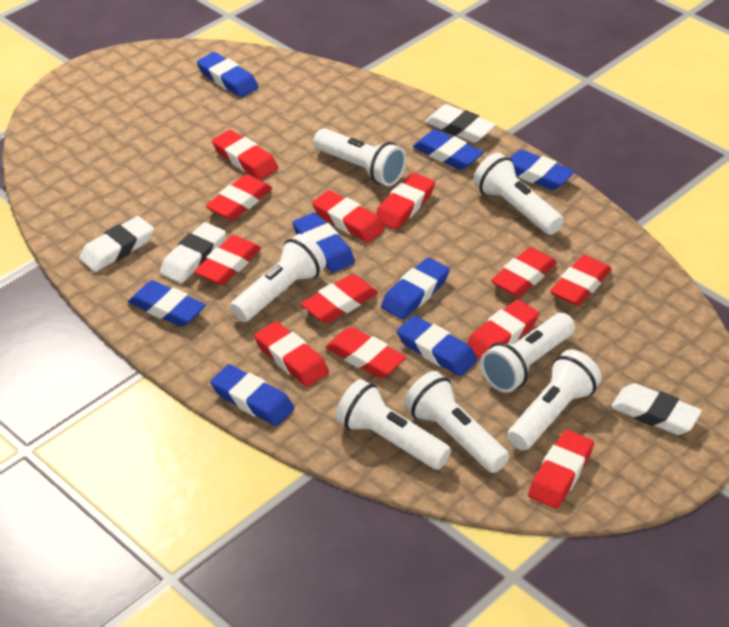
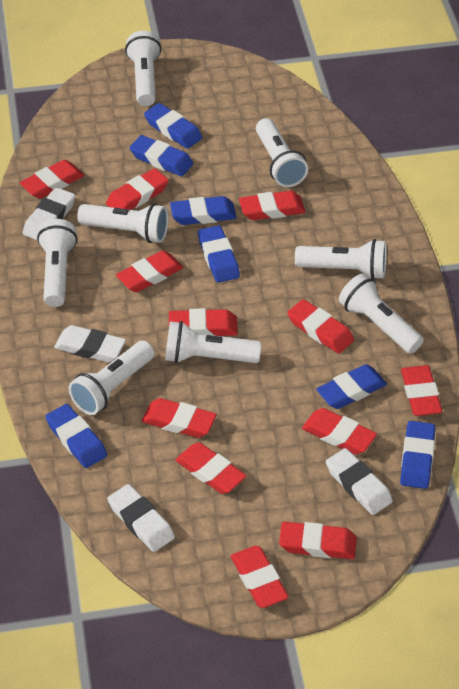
blue eraser: [128,280,206,327] [197,52,259,97] [210,364,294,426] [292,212,355,273] [381,257,450,319] [397,315,477,376] [413,129,484,170] [510,150,575,190] = 8 -> [45,404,107,468] [129,135,194,177] [144,103,202,149] [170,196,237,225] [198,225,240,283] [316,364,387,409] [400,421,436,489] = 7
white flashlight: [230,234,326,322] [313,128,406,186] [335,379,451,470] [404,371,509,473] [473,152,564,235] [480,313,575,393] [507,349,602,451] = 7 -> [37,219,78,307] [69,341,154,415] [77,203,169,243] [125,31,161,106] [165,321,262,363] [256,118,308,187] [295,239,387,279] [339,274,423,354] = 8

